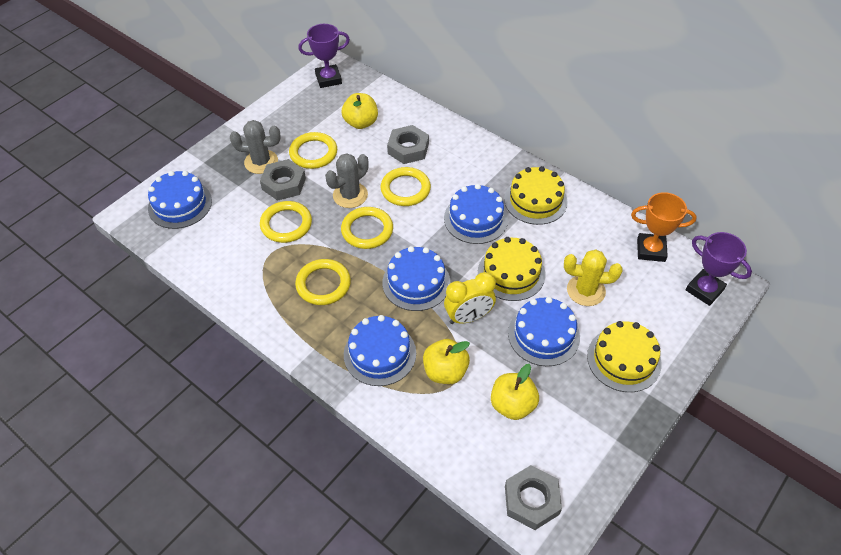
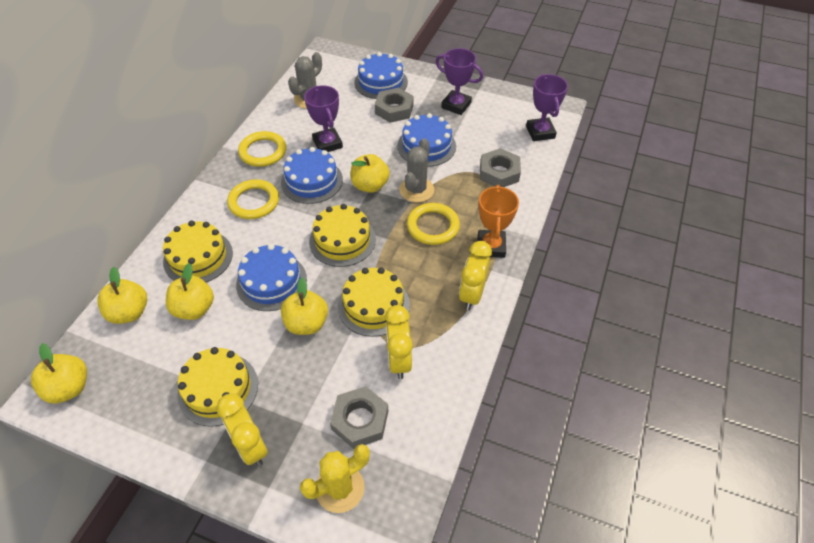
blue cake: [148,171,212,229] [344,315,416,386] [382,246,450,311] [444,184,508,244] [508,297,580,366] = 5 -> [236,244,307,311] [281,147,343,204] [354,52,408,99] [398,113,456,167] = 4
purple trophy: [299,24,350,88] [686,232,752,306] = 2 -> [304,85,343,152] [435,48,483,115] [526,74,568,141] = 3
yellow apple: [342,93,378,129] [423,339,470,384] [491,364,539,420] = 3 -> [31,343,87,403] [97,267,147,324] [166,263,214,320] [281,277,328,335] [351,154,390,193] = 5
yellow cake: [478,237,546,301] [504,166,568,225] [587,321,662,392] = 3 -> [163,221,233,282] [178,347,258,427] [309,204,376,267] [338,267,410,337] = 4
yellow clock: [444,272,496,324] = 1 -> [217,393,268,466] [385,305,413,379] [459,241,492,310] = 3
yellow ring: [260,201,312,243] [289,132,337,169] [295,259,351,305] [341,207,393,249] [381,167,431,206] = 5 -> [227,179,279,219] [238,131,286,167] [407,203,460,245] = 3

